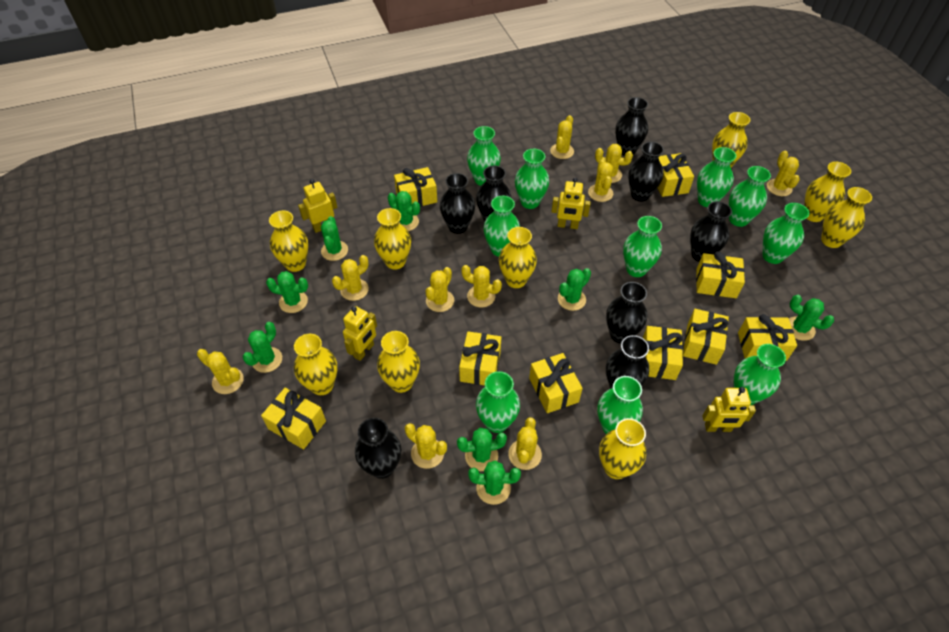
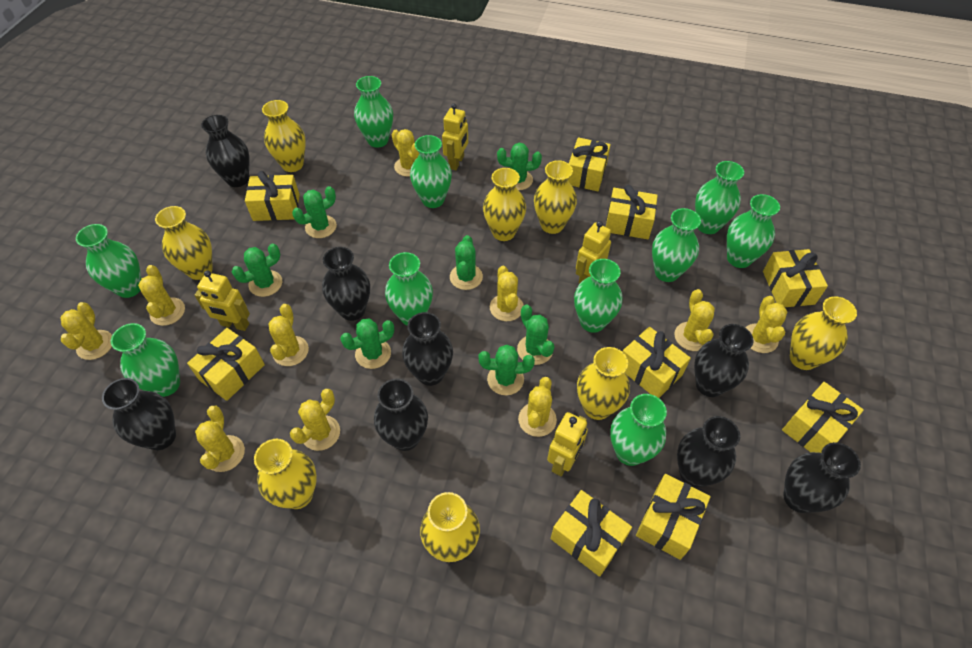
green cactus: [243,322,282,373] [266,271,308,313] [321,216,348,261] [388,191,420,231] [457,428,507,471] [468,460,521,505] [558,268,591,311] [789,295,834,341] = 8 -> [232,243,282,297] [292,186,337,238] [340,319,394,369] [450,235,483,290] [479,345,535,395] [497,143,542,190] [517,305,555,365] = 7
yellow vase: [269,210,308,272] [294,334,337,395] [374,208,411,270] [377,331,420,393] [499,227,537,288] [599,418,646,479] [712,112,751,167] [804,161,851,222] [821,187,872,248] = 9 -> [155,206,213,280] [254,439,317,509] [262,100,306,172] [420,492,480,562] [483,168,526,241] [534,160,577,234] [577,347,630,420] [790,296,857,370] = 8

